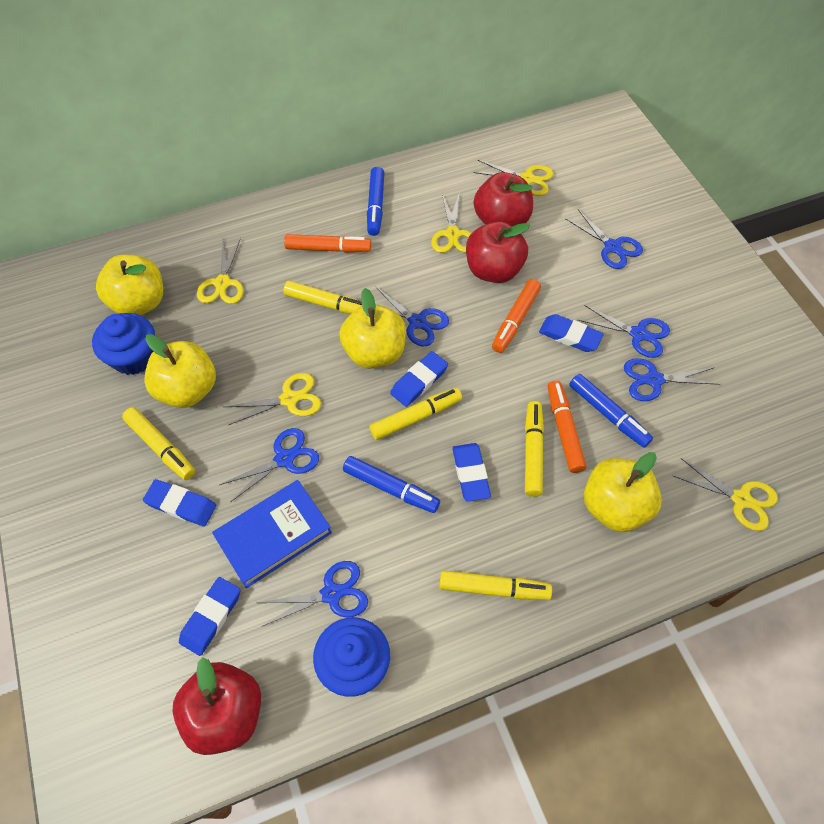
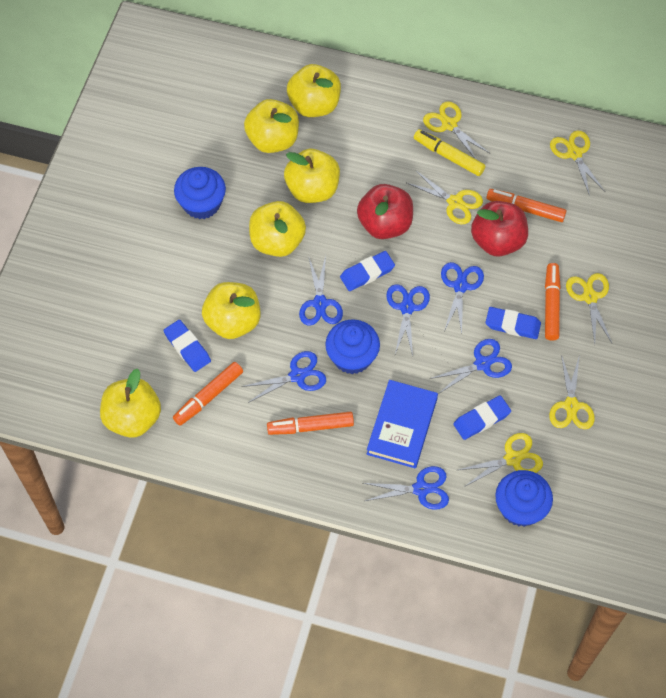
blue cupcake: [92,313,155,375] [313,617,390,697] = 2 -> [174,167,226,219] [325,319,380,374] [495,470,553,527] = 3
blue eraser: [143,479,216,527] [179,577,240,656] [390,351,448,407] [452,443,491,502] [539,314,604,352] = 5 -> [163,320,211,372] [340,251,395,291] [453,395,511,440] [485,307,541,339] = 4
blue marker: [343,456,440,513] [367,167,384,236] [569,374,653,448] = 3 -> none = 0
orange marker: [284,234,371,253] [492,279,541,353] [548,380,586,473] = 3 -> [173,362,243,426] [267,412,354,435] [486,189,566,222] [545,263,561,341] = 4
red apple: [172,657,261,755] [466,221,530,283] [474,172,533,226] = 3 -> [357,184,413,239] [471,201,528,256] = 2
yellow apple: [96,255,163,315] [144,334,216,408] [339,288,406,369] [584,452,662,532] = 4 -> [100,369,161,438] [202,282,261,339] [244,99,299,153] [249,201,306,257] [284,149,340,203] [287,64,341,117] = 6
yellow marker: [122,407,195,480] [283,281,362,314] [369,388,462,440] [440,570,552,600] [525,401,544,497] = 5 -> [414,129,485,176] = 1
yellow scissors: [197,238,244,304] [225,373,321,425] [431,192,471,253] [473,160,554,196] [672,458,778,531] = 5 -> [407,170,483,224] [423,101,489,160] [458,433,543,487] [549,354,595,429] [550,131,605,196] [566,273,612,344] = 6

